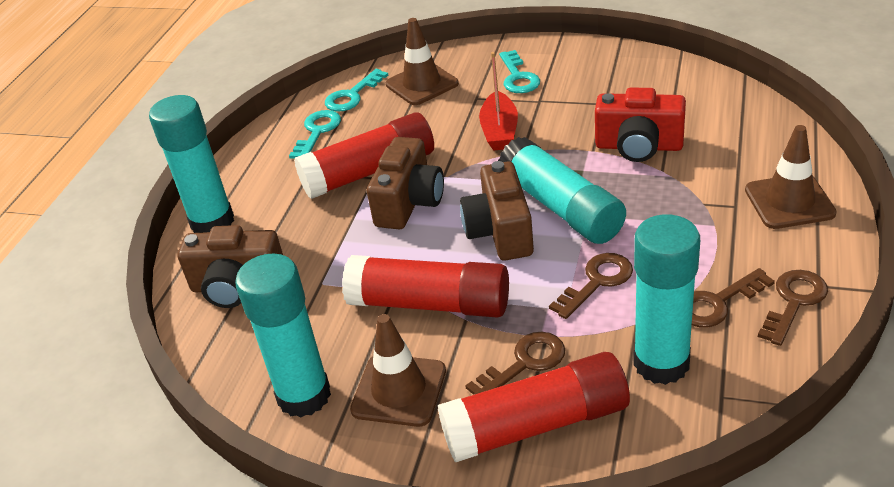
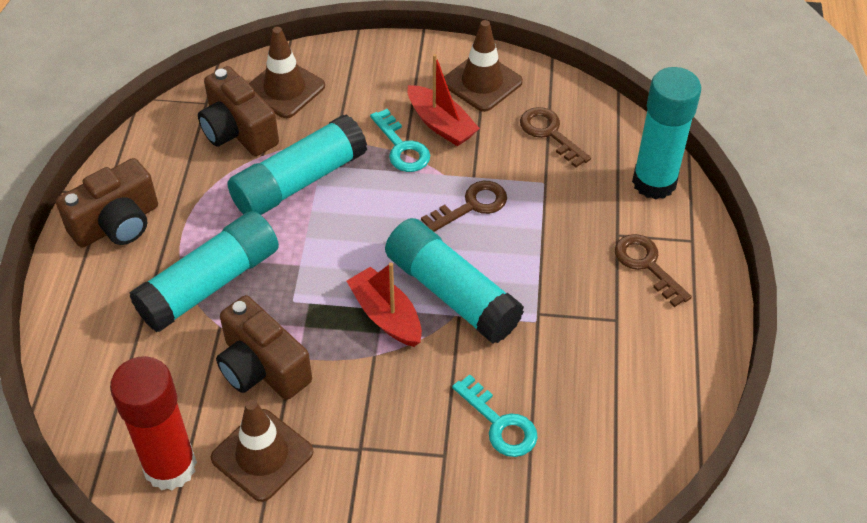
brown key: [465,332,565,395] [549,253,633,319] [692,268,775,327] [758,270,828,346] = 4 -> [421,181,507,232] [520,107,591,167] [615,234,692,307] = 3
red boat: [479,52,518,151] = 1 -> [346,262,422,347] [408,54,480,146] = 2
red camera: [595,87,686,162] = 1 -> none = 0
red glue stick: [294,112,434,199] [342,255,509,318] [438,352,630,462] = 3 -> [110,356,197,490] = 1
turquoise key: [289,110,341,159] [325,69,388,112] [499,50,540,93] = 3 -> [370,109,430,172] [452,374,538,457] = 2

